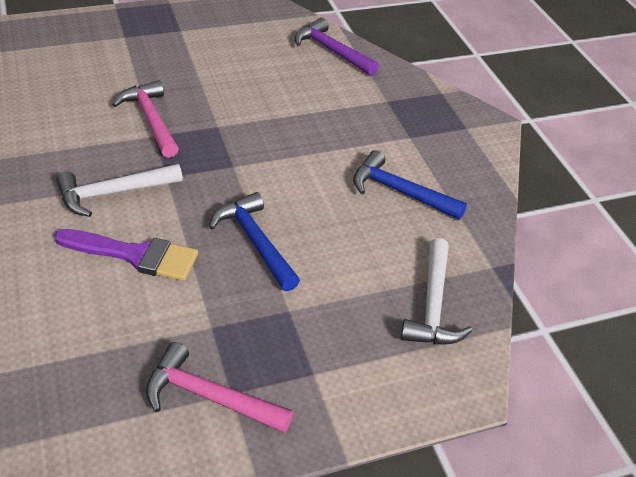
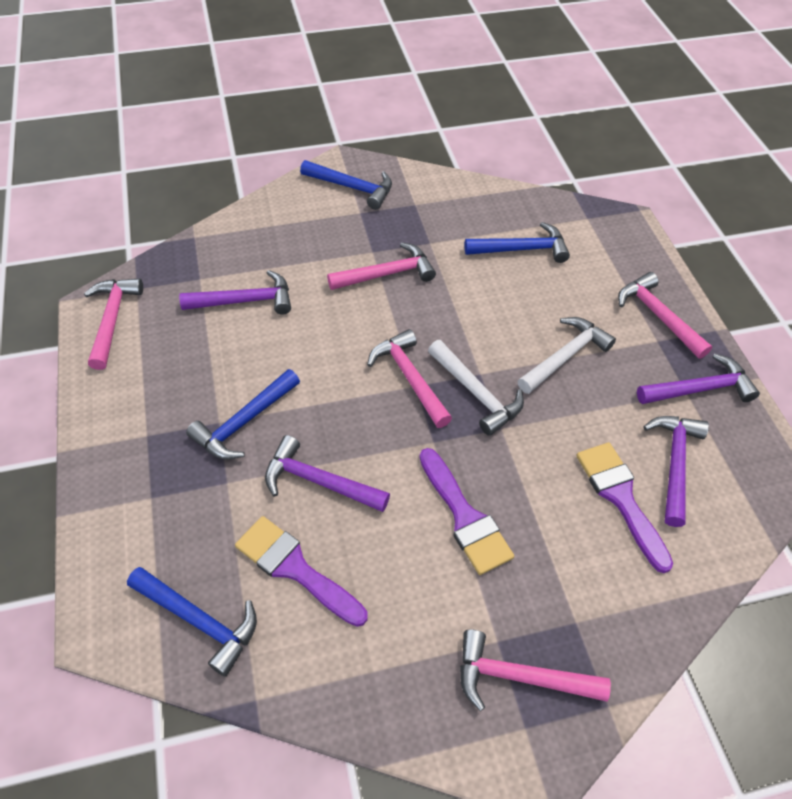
blue hammer: [209,192,300,291] [353,150,467,220] = 2 -> [127,567,257,677] [186,369,300,459] [300,160,392,210] [464,222,570,263] = 4
pink hammer: [112,80,179,158] [146,342,293,433] = 2 -> [84,278,143,370] [327,242,436,290] [367,329,452,428] [460,630,611,711] [618,272,712,359] = 5
purple brush: [54,229,198,281] = 1 -> [235,516,368,627] [419,448,514,575] [576,442,673,573] = 3
purple hammer: [295,18,379,76] = 1 -> [179,270,291,314] [265,435,390,512] [637,353,760,404] [643,416,709,527] = 4

